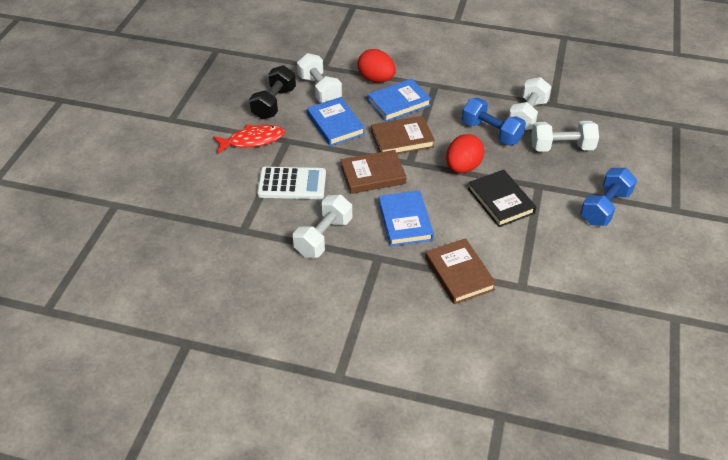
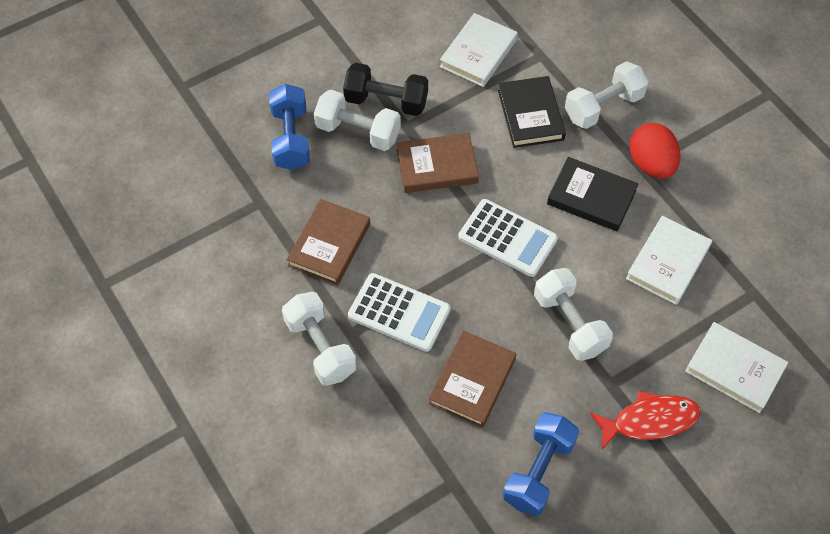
black book: [468,170,536,227] = 1 -> [498,76,566,148] [547,157,638,232] = 2
blue book: [307,97,365,146] [367,79,431,122] [379,190,434,246] = 3 -> none = 0
red egg: [358,49,396,83] [446,134,484,173] = 2 -> [629,123,681,179] = 1
white book: none = 0 -> [440,13,518,87] [626,216,712,305] [685,322,788,413] = 3
white calculator: [257,167,326,199] = 1 -> [348,273,451,352] [458,199,558,277] = 2

